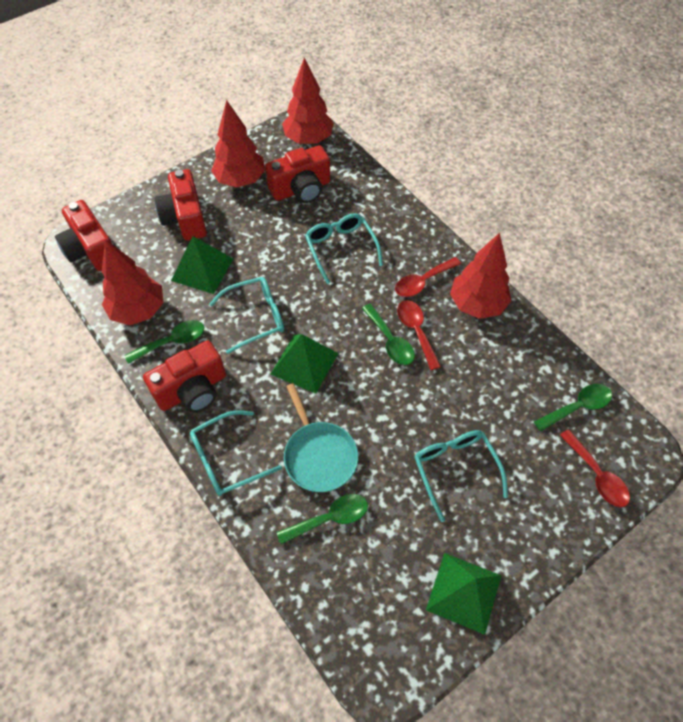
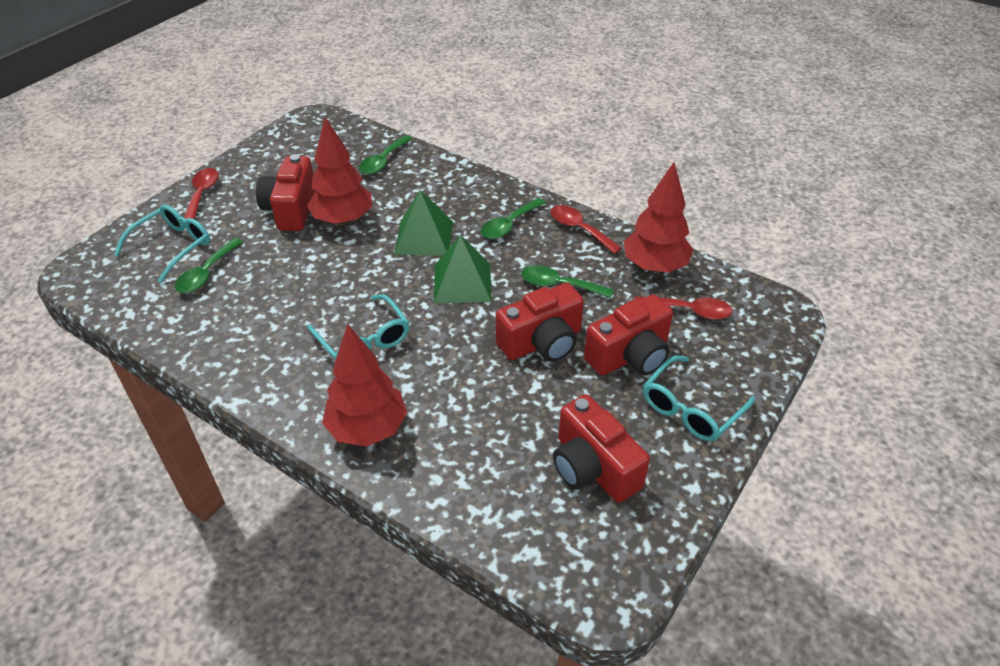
green pyramid: [171,236,233,294] [271,334,338,394] [426,553,502,635] = 3 -> [394,190,453,256] [434,235,492,303] = 2
red tree: [102,239,164,325] [211,100,265,188] [282,58,334,144] [450,233,511,319] = 4 -> [307,117,372,225] [322,324,407,447] [624,162,693,273] = 3
turquoise glasses: [190,410,282,496] [209,277,284,354] [305,214,383,284] [414,430,508,522] = 4 -> [114,205,210,283] [307,294,410,360] [643,356,755,441] = 3
turquoise pan: [284,383,358,492] = 1 -> none = 0

